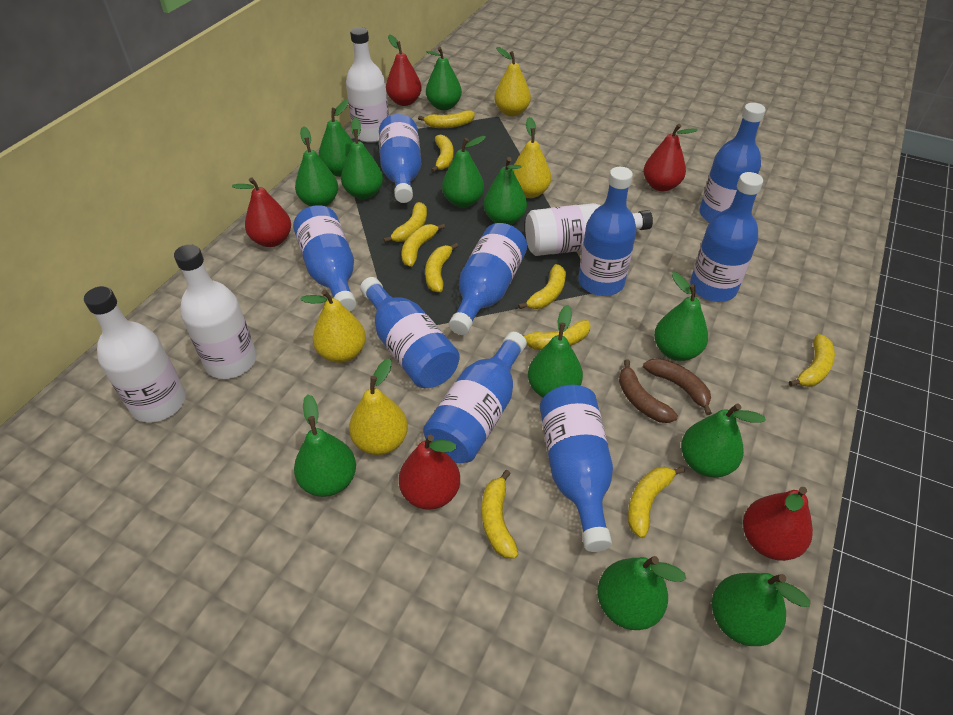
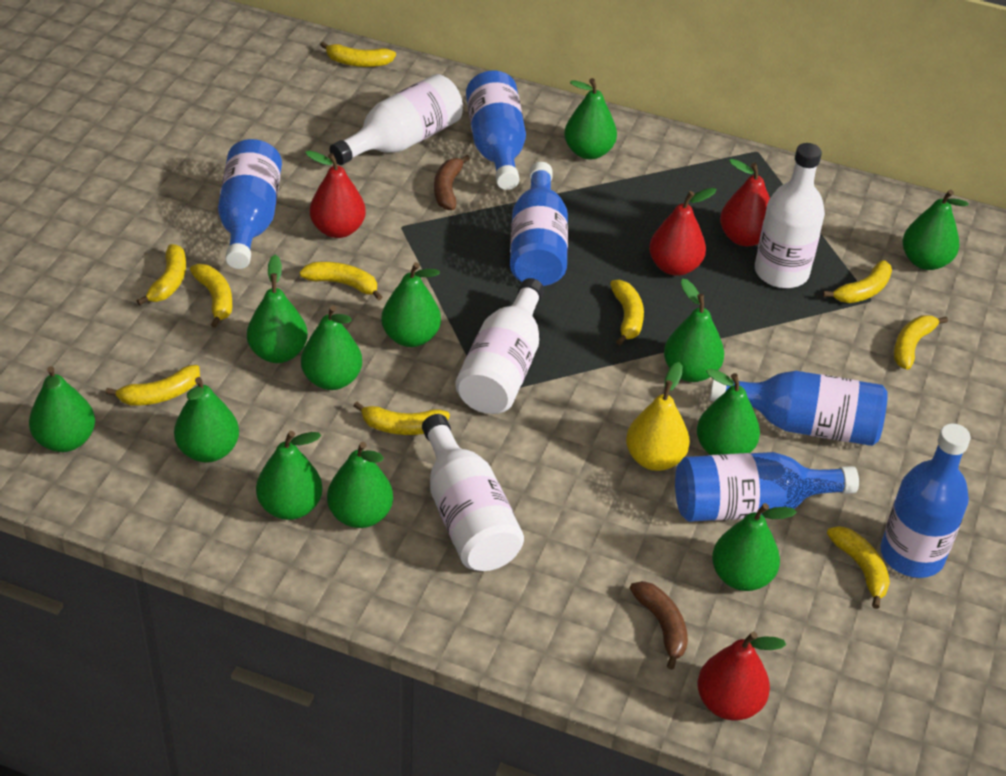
blue bottle: [293,205,356,311] [360,277,460,388] [379,114,421,203] [423,332,527,463] [449,223,527,335] [540,385,613,552] [578,167,637,296] [690,172,763,302] [699,103,766,223] = 9 -> [218,139,282,269] [466,71,526,190] [510,162,568,286] [675,452,859,522] [710,371,888,446] [881,424,971,578] = 6
red pear: [232,177,291,247] [386,34,422,106] [399,435,460,510] [644,124,698,191] [743,487,813,561] = 5 -> [305,151,366,238] [649,188,717,276] [697,632,786,720] [720,159,770,246] = 4
yellow pear: [300,290,366,363] [349,358,408,455] [494,47,531,116] [513,117,551,198] = 4 -> [626,362,690,471] = 1

